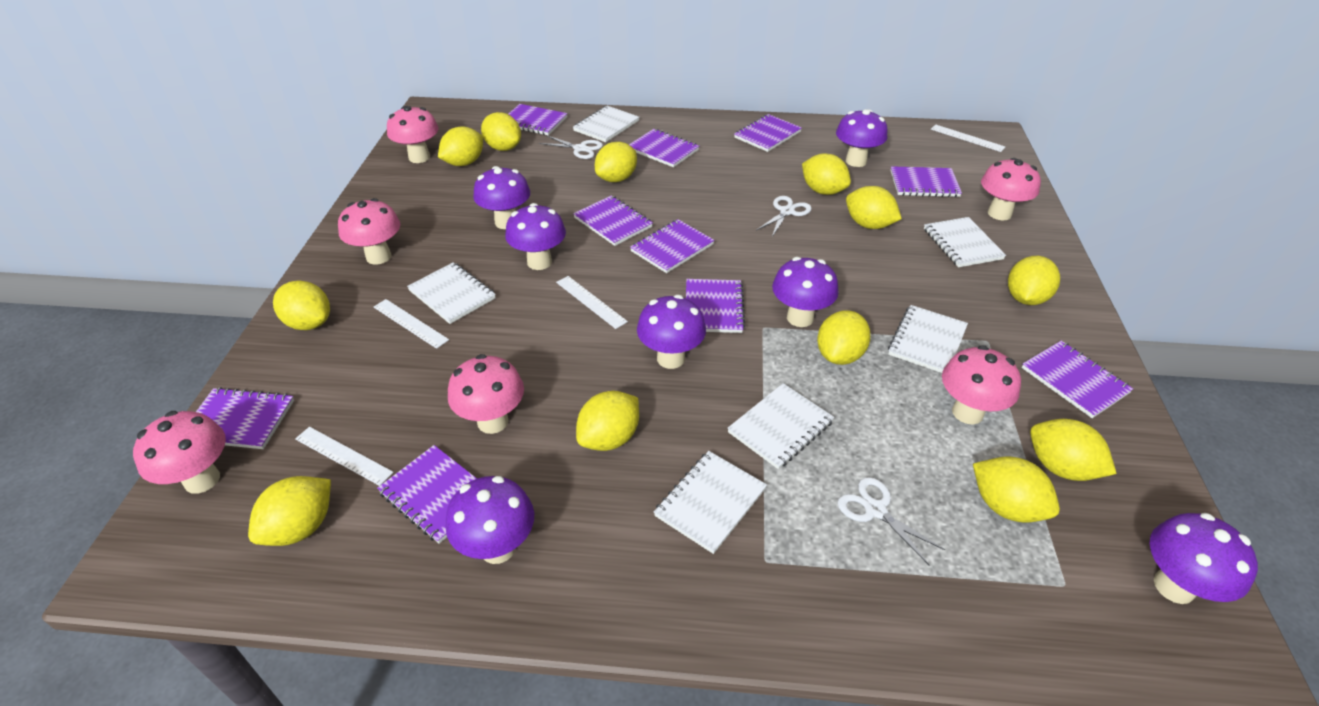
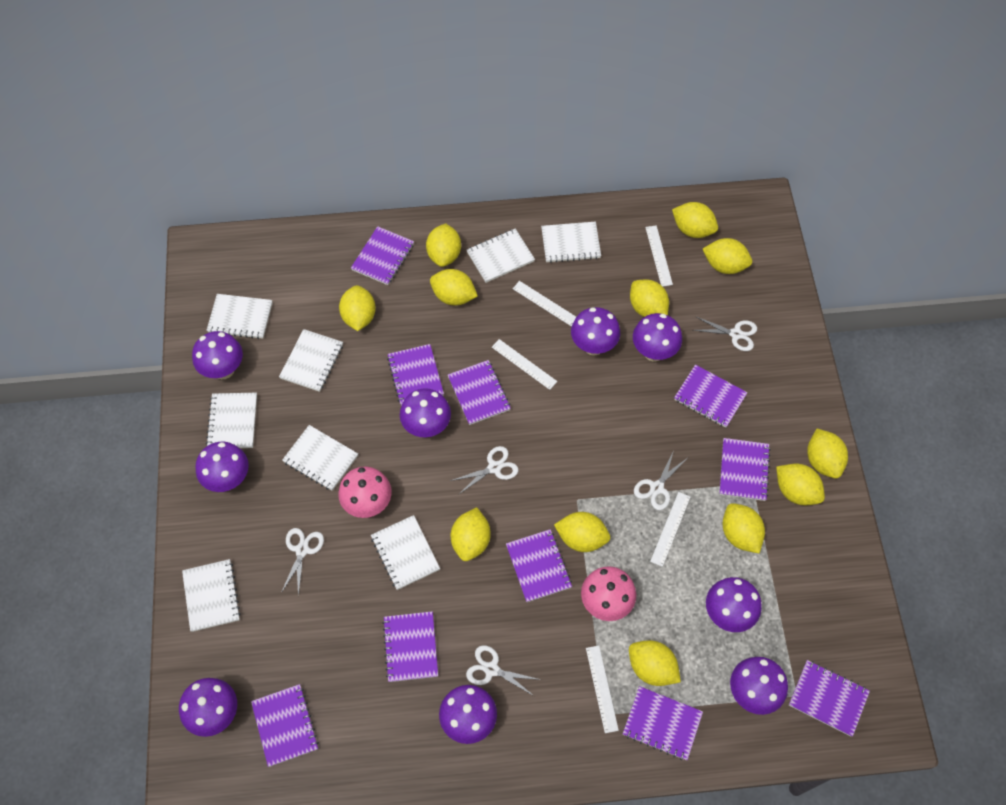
pink mushroom: [133,411,226,494] [338,198,400,265] [387,106,438,163] [448,354,524,434] [942,345,1021,424] [981,158,1041,221] = 6 -> [339,466,392,518] [581,566,636,621] = 2
purple mushroom: [446,476,534,564] [473,166,530,229] [505,203,566,270] [637,295,706,369] [772,257,839,327] [836,109,887,167] [1149,513,1258,604] = 7 -> [179,678,237,737] [192,331,243,379] [195,442,249,492] [400,388,451,437] [439,685,497,744] [571,307,620,355] [633,313,682,361] [706,577,762,632] [730,657,788,715] = 9
white notebook: [407,262,496,324] [573,106,639,142] [654,451,767,554] [727,383,834,469] [888,305,968,373] [924,217,1006,267] = 6 -> [182,559,241,632] [206,393,257,448] [207,294,273,339] [279,329,343,392] [282,425,358,491] [371,515,440,590] [467,229,535,283] [541,221,601,263] = 8
white ruler: [295,427,394,486] [374,299,449,349] [556,276,628,329] [931,124,1005,152] = 4 -> [492,339,557,390] [513,281,576,327] [586,646,619,733] [645,225,673,286] [650,492,690,567] = 5
white scissors: [539,135,603,159] [757,196,812,237] [838,477,945,565] = 3 -> [281,528,324,596] [450,446,518,495] [466,645,541,696] [634,450,686,510] [693,317,757,351] = 5

